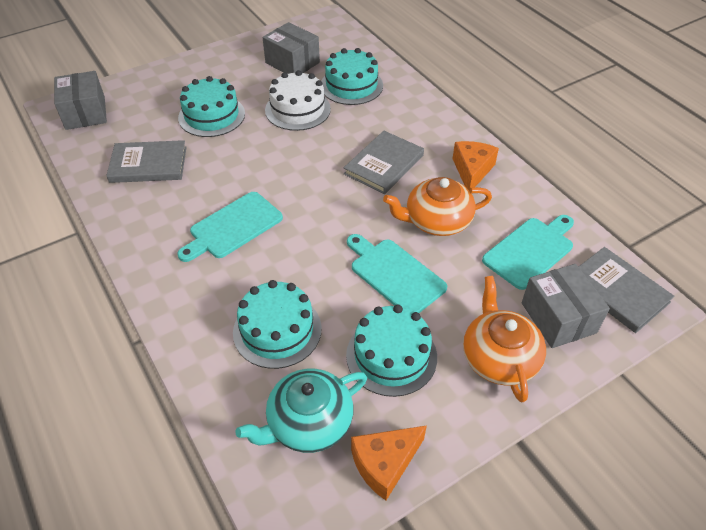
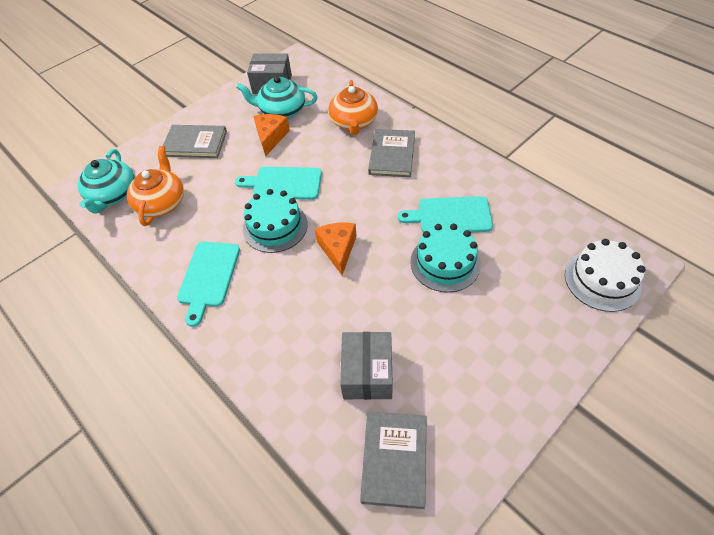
grey box: [54,71,107,130] [262,22,320,74] [522,264,610,348] = 3 -> [247,53,292,94] [340,332,393,400] = 2
turquoise cake: [178,76,245,137] [233,280,322,369] [321,48,383,105] [346,304,437,397] = 4 -> [243,189,308,253] [410,223,481,293] = 2
turquoise teapot: [235,369,367,453] = 1 -> [78,149,135,213] [236,76,318,119] = 2

